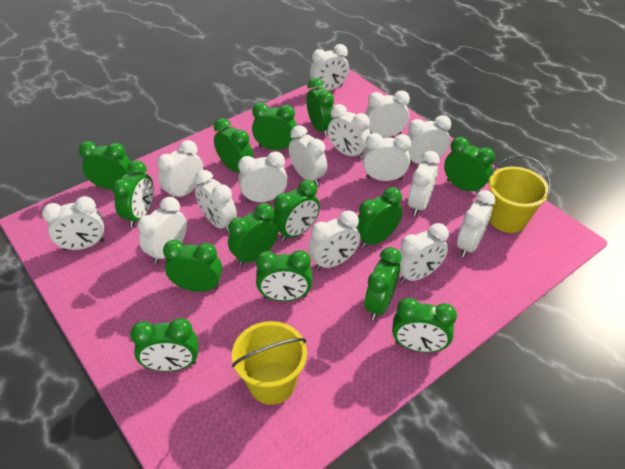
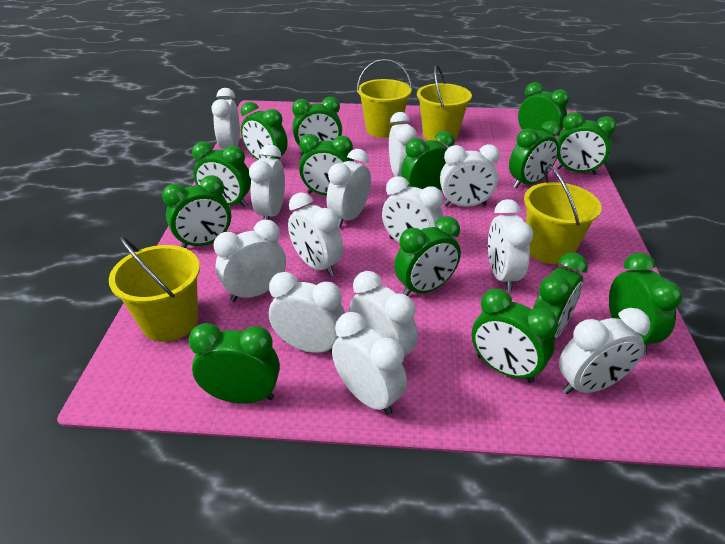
white clock: [42,196,104,251] [138,197,187,264] [157,140,203,198] [194,170,237,233] [238,151,288,203] [289,125,327,186] [308,211,360,270] [310,44,349,91] [328,104,370,160] [363,133,411,181] [365,90,410,137] [399,223,449,283] [407,115,451,164] [408,151,440,216] [457,190,495,257] = 15 -> [212,88,240,149] [214,220,286,302] [249,144,285,220] [269,272,345,353] [288,192,343,276] [327,149,371,227] [332,312,407,415] [349,271,418,366] [382,176,444,242] [389,112,417,177] [440,144,500,207] [488,199,533,291] [559,308,650,394] = 13
yellow bucket: [232,321,307,405] [489,155,551,233] = 2 -> [109,237,200,342] [357,59,412,138] [417,65,472,143] [524,165,602,264] = 4

